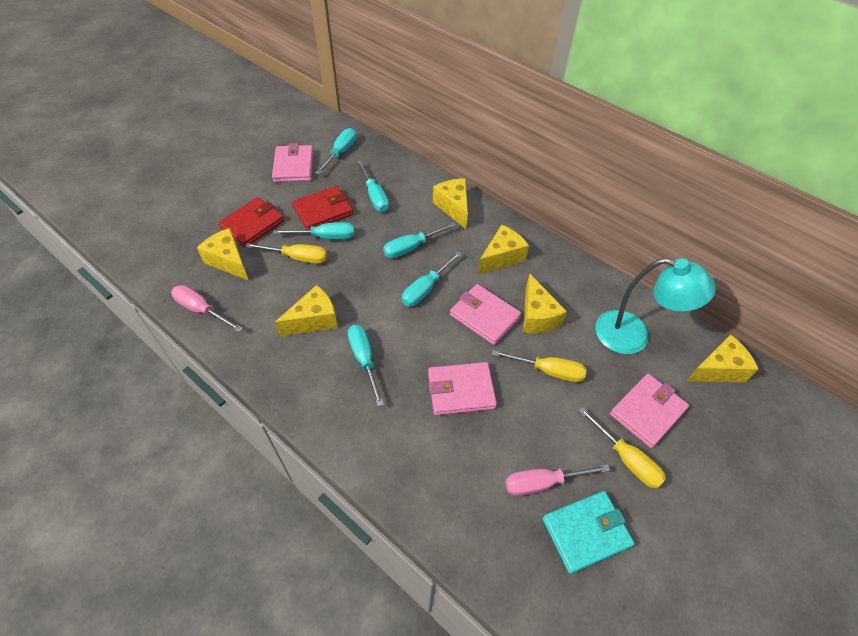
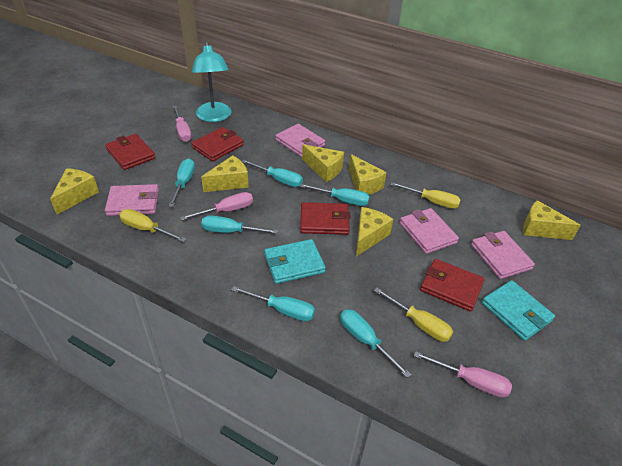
pink screwdriver: [171,285,243,332] [505,464,610,496] = 2 -> [173,106,192,142] [181,192,253,220] [414,351,512,398] = 3
red wallet: [218,197,284,248] [292,186,353,230] = 2 -> [105,134,155,170] [191,127,244,161] [300,202,350,235] [420,259,485,312] = 4
turquoise wallet: [543,491,635,574] = 1 -> [264,239,326,284] [482,280,555,341] = 2

